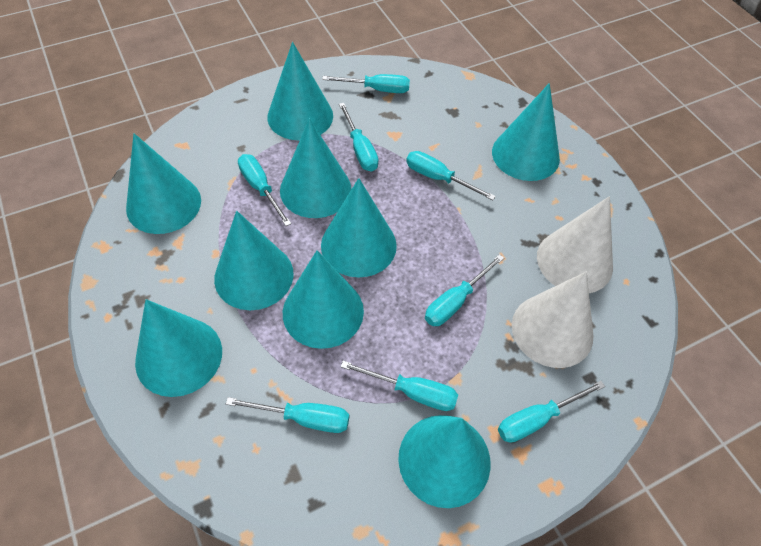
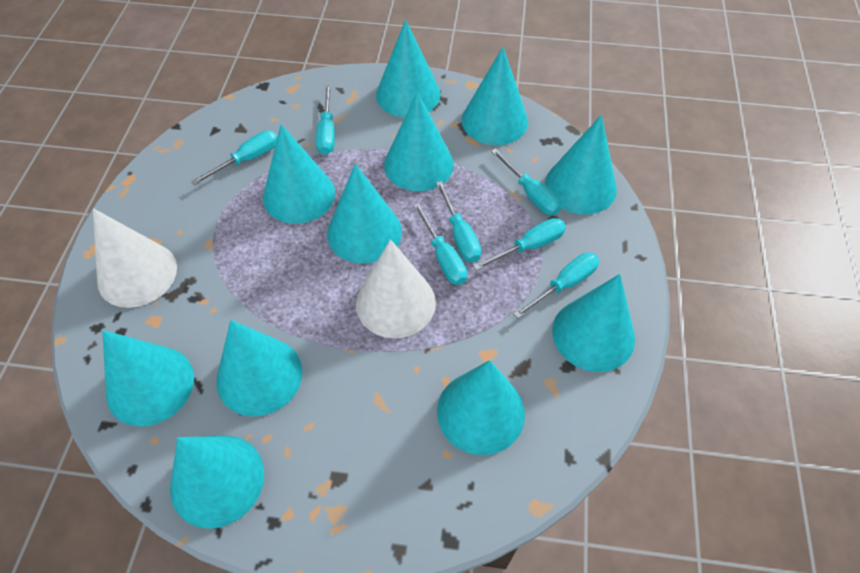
turquoise cone: [126,133,201,234] [135,299,222,397] [214,211,294,310] [267,42,333,140] [280,118,352,218] [283,250,364,349] [321,178,397,277] [398,415,491,508] [492,83,560,181] = 9 -> [102,330,194,426] [170,435,264,529] [216,320,302,417] [263,124,335,224] [327,164,402,263] [376,20,440,117] [384,92,454,191] [437,360,525,455] [462,47,528,145] [545,115,617,215] [552,274,635,372] = 11
turquoise screwdriver: [226,397,349,433] [238,154,291,226] [322,74,410,93] [339,103,379,171] [341,361,458,411] [406,151,496,200] [425,254,504,326] [498,381,605,443] = 8 -> [191,130,277,185] [316,85,335,155] [413,203,467,285] [436,181,481,263] [473,218,566,271] [491,148,561,215] [514,253,599,318] = 7

